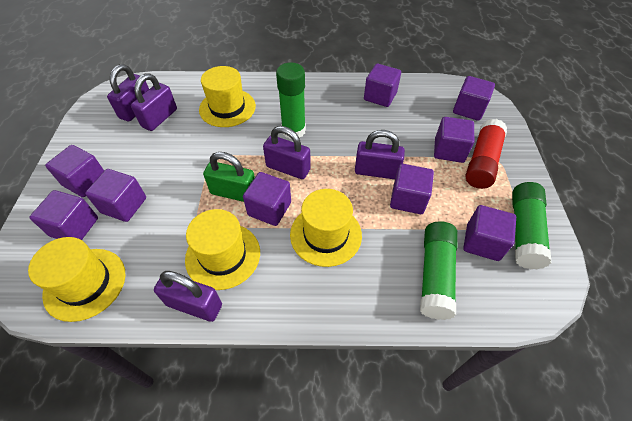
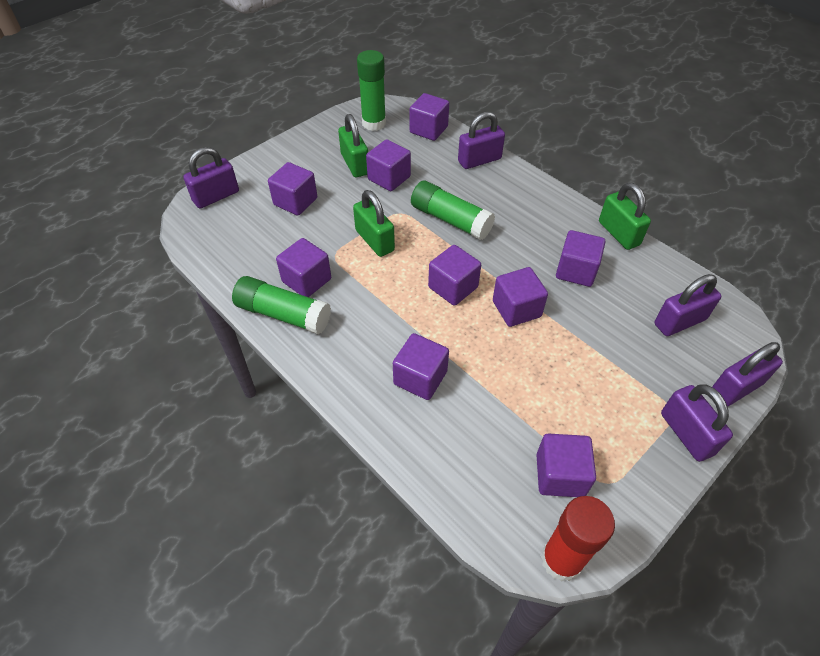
green padlock: [203,152,255,202] = 1 -> [338,114,368,177] [353,190,395,257] [599,183,651,250] = 3
yellow hat: [28,237,125,322] [185,209,260,290] [199,66,256,127] [290,189,362,267] = 4 -> none = 0

